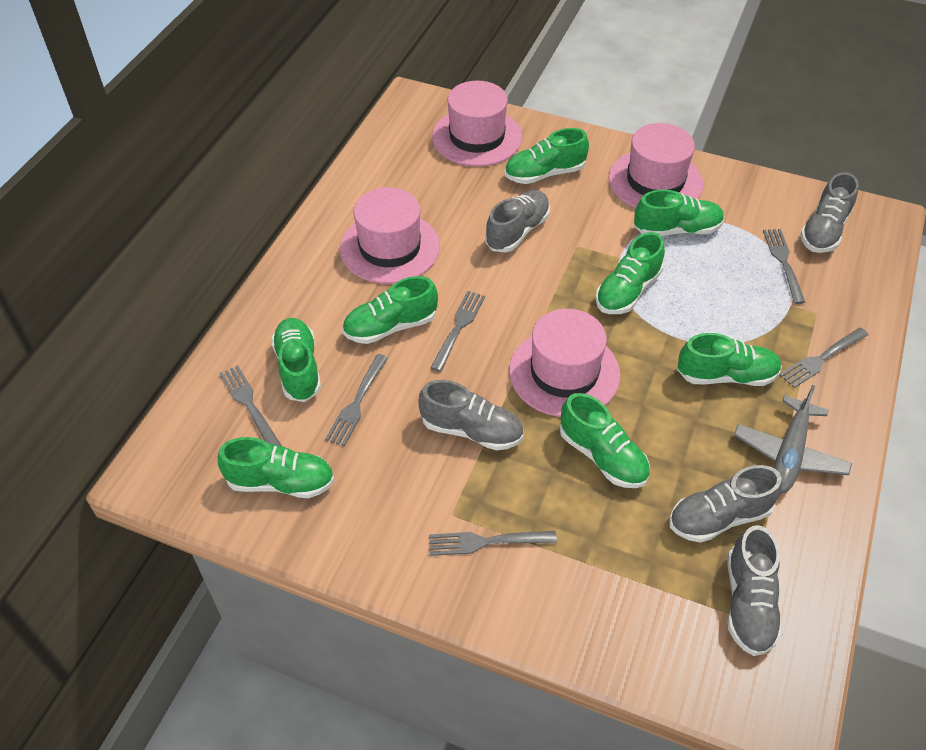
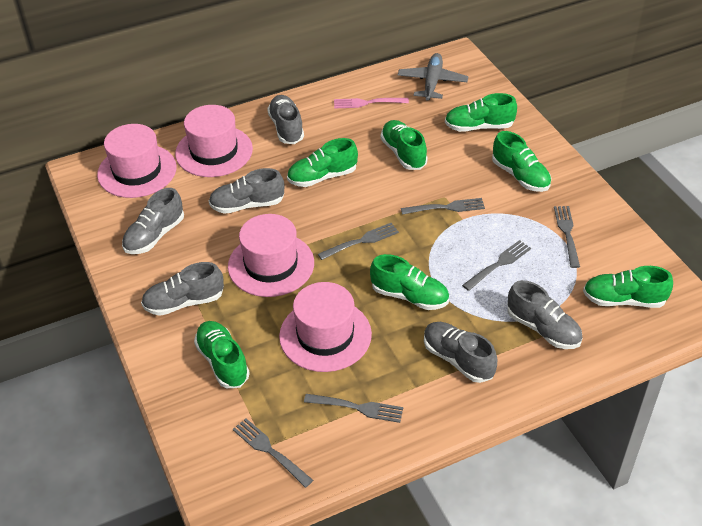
green shoe: [218,437,334,498] [271,318,321,402] [342,276,438,344] [504,128,589,184] [560,393,650,488] [596,232,665,314] [634,190,725,236] [677,333,782,386] = 8 -> [194,321,250,388] [287,138,358,187] [370,254,449,310] [381,120,428,170] [445,93,517,132] [492,131,551,192] [583,266,673,308] = 7
grey shoe: [418,380,523,451] [485,190,550,253] [669,465,782,543] [728,525,782,656] [800,172,859,253] = 5 -> [122,188,184,254] [141,262,224,316] [209,168,284,214] [267,95,304,144] [424,322,497,383] [507,280,583,349] = 6
pink fork: none = 0 -> [334,98,409,109] = 1

